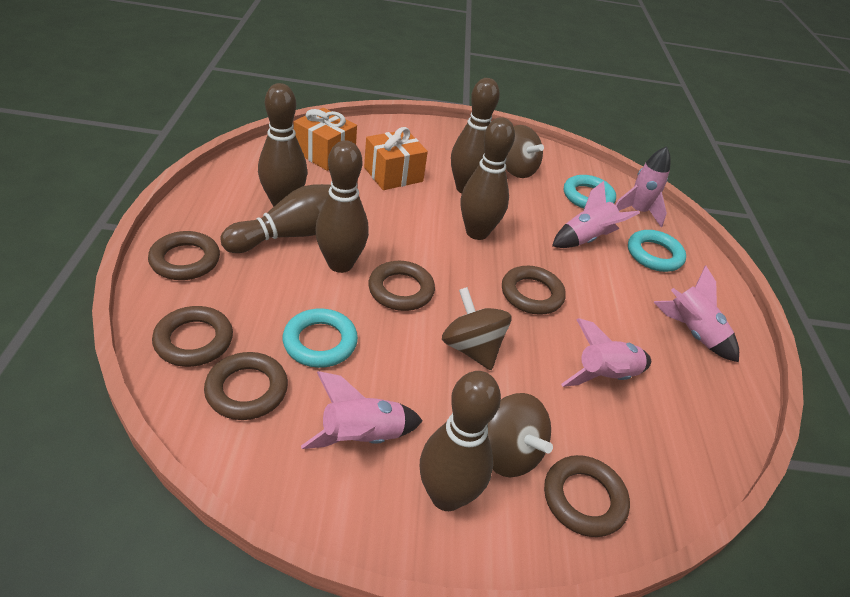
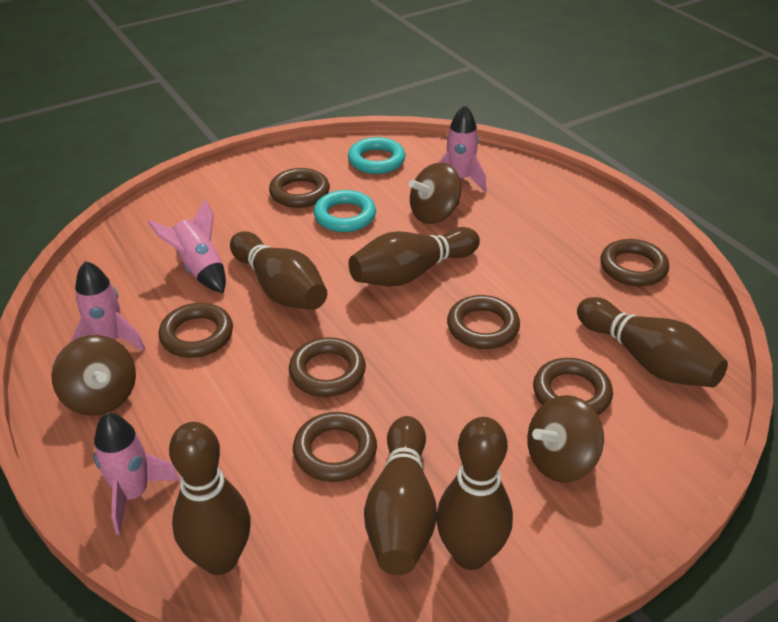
brown ring: [148,231,220,280] [152,306,233,367] [204,352,288,420] [368,261,435,311] [502,266,566,315] [544,455,630,537] = 6 -> [159,303,233,358] [269,168,330,208] [289,337,366,397] [293,412,377,482] [447,295,520,349] [533,358,613,415] [601,239,669,286] = 7
orange gift: [294,108,357,171] [364,127,428,190] = 2 -> none = 0
pink rocket: [301,371,423,449] [552,181,640,248] [561,318,651,387] [616,146,671,227] [653,266,739,362] = 5 -> [70,261,145,351] [94,413,180,535] [147,199,226,293] [438,105,486,192] = 4
turquoise ring: [283,308,358,368] [564,175,616,208] [628,230,686,272] = 3 -> [314,190,376,232] [348,137,405,174] = 2

